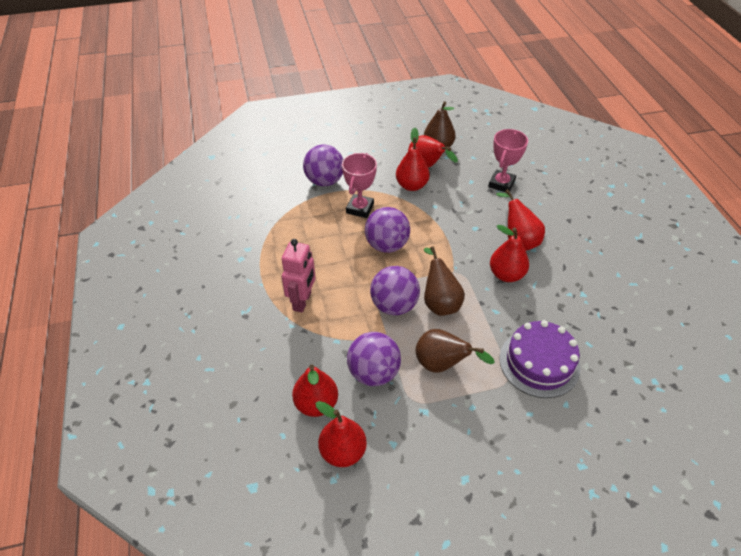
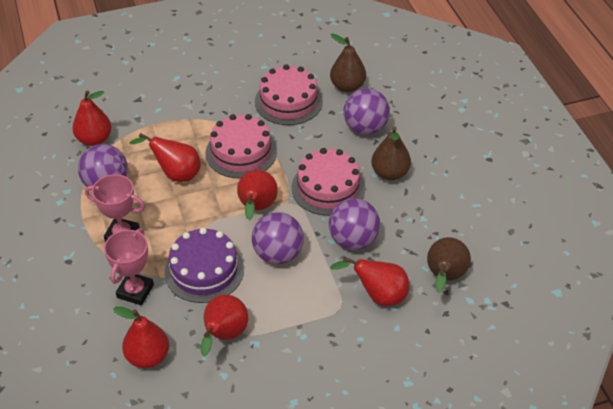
pink cake: none = 0 -> [205,114,277,179] [255,64,323,125] [291,148,365,216] = 3
pink robot: [282,239,315,313] = 1 -> none = 0

